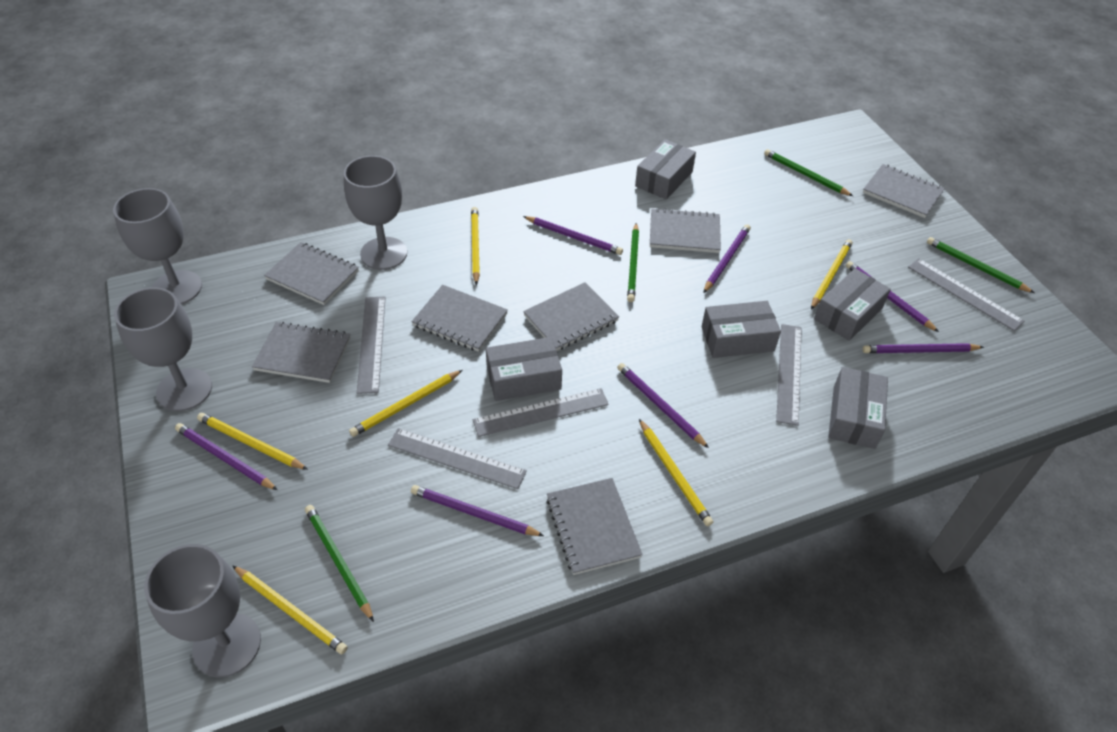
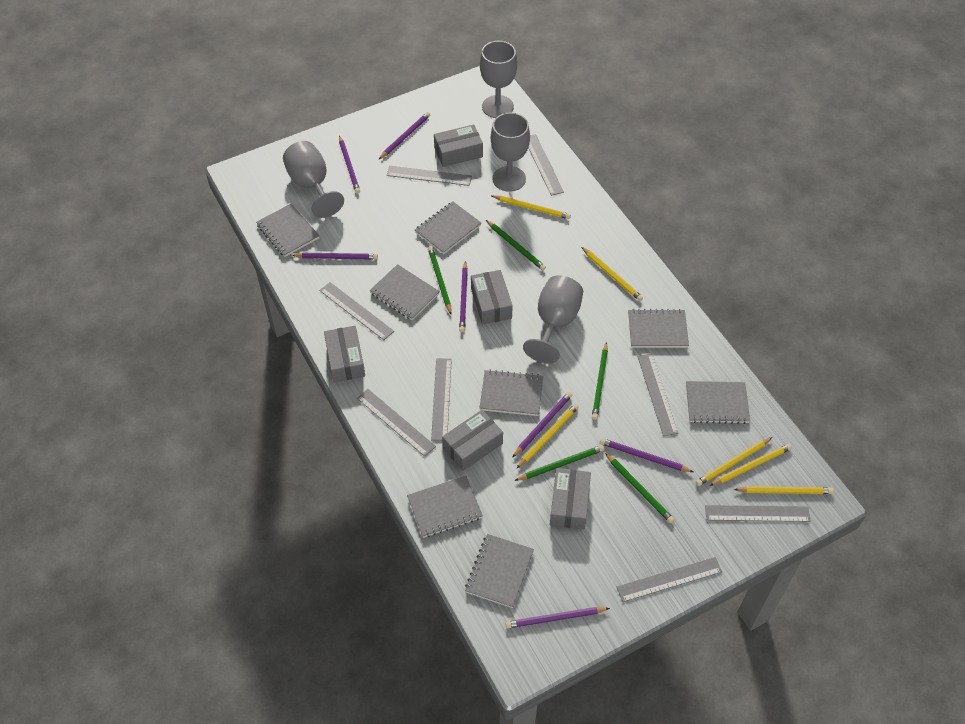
green pencil: [305,505,374,622] [627,223,639,302] [764,149,853,196] [927,237,1034,293] = 4 -> [428,247,452,314] [486,220,546,271] [514,445,604,481] [592,342,608,420] [605,453,674,523] = 5
grey notebook: [252,322,351,383] [264,242,359,305] [412,285,508,352] [523,282,619,351] [546,478,643,575] [650,208,721,253] [863,164,945,218] = 7 -> [256,204,319,257] [369,264,440,320] [407,476,483,538] [415,201,481,254] [465,534,534,608] [480,369,543,416] [628,309,689,348] [686,381,750,424] = 8
grey ruler: [357,297,386,394] [388,428,527,489] [473,388,609,437] [776,324,802,426] [908,258,1024,331] = 5 -> [320,282,394,340] [357,389,436,457] [387,166,472,186] [431,358,452,441] [529,134,564,196] [617,557,722,602] [637,354,679,436] [705,505,811,522] = 8

